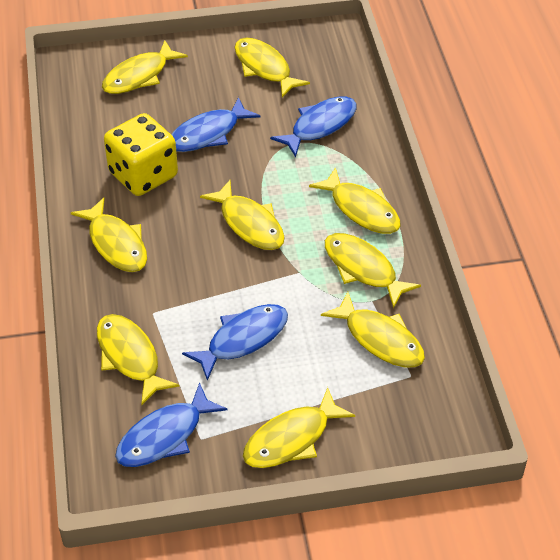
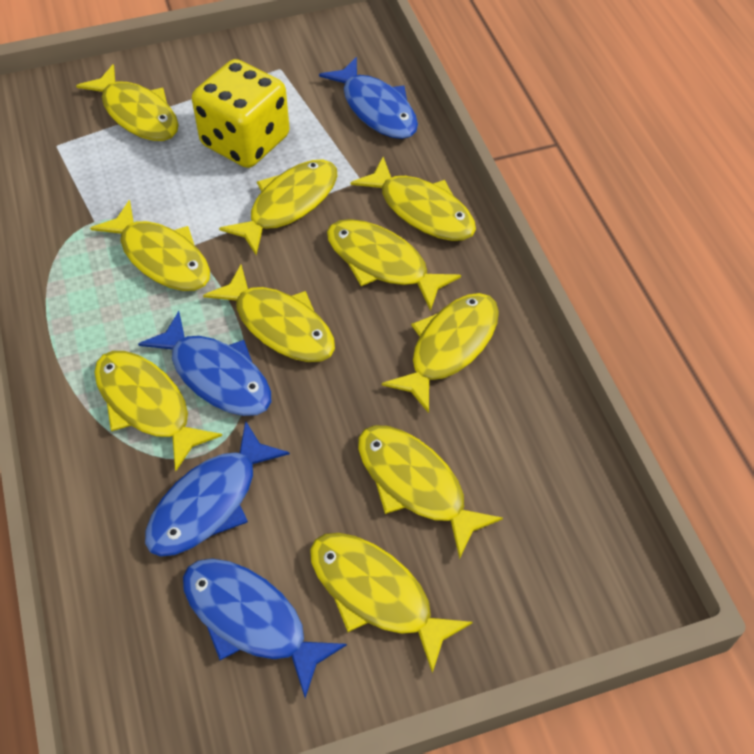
yellow fish: [71,197,147,272] [97,314,179,405] [102,41,188,94] [200,180,285,250] [235,38,310,98] [243,387,355,468] [309,167,401,234] [321,292,425,367] [325,233,421,309] = 9 -> [76,64,179,141] [90,200,210,291] [94,351,222,471] [203,265,335,362] [219,159,337,255] [310,533,473,673] [327,219,461,311] [350,157,476,241] [358,425,503,559] [382,293,499,413] = 10

